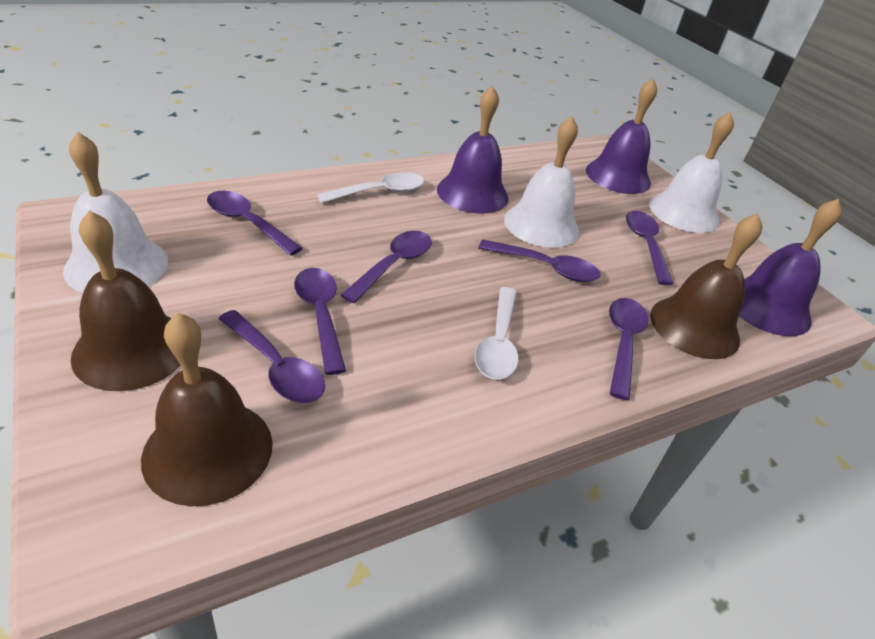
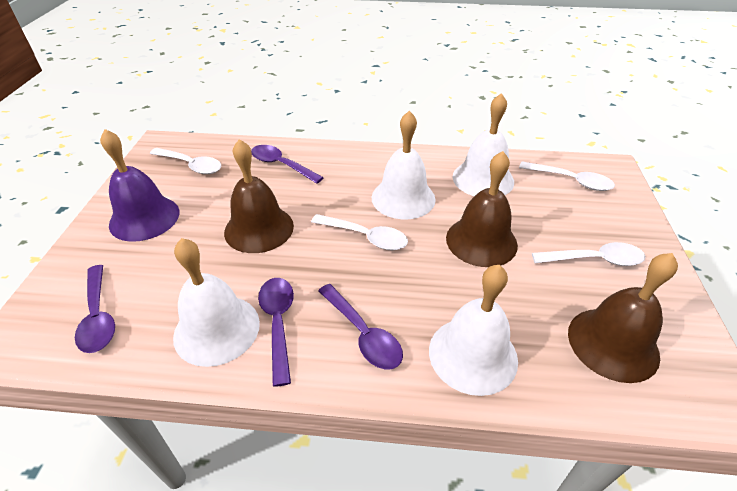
purple bell: [437,86,508,214] [586,79,657,194] [739,198,842,336] = 3 -> [100,129,179,242] = 1
purple spoon: [207,191,303,256] [219,310,325,403] [294,268,346,375] [341,231,432,303] [478,239,600,282] [609,298,648,400] [626,211,673,285] = 7 -> [75,265,115,353] [251,145,324,184] [258,278,294,387] [318,284,403,369] = 4
white bell: [63,132,168,293] [504,116,579,248] [649,112,734,233] = 3 -> [173,238,260,367] [372,111,436,219] [429,265,518,396] [452,93,514,196] = 4
white spoon: [317,172,424,203] [475,287,518,380] = 2 -> [150,148,221,174] [311,214,408,250] [519,162,615,191] [532,242,646,266] = 4

